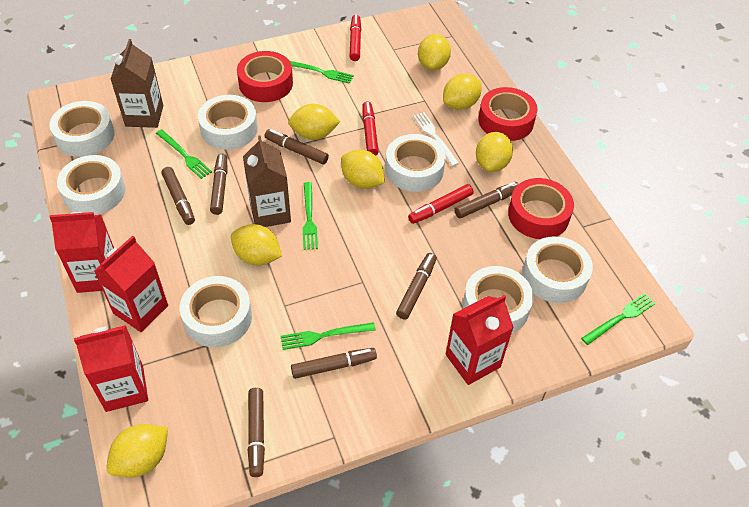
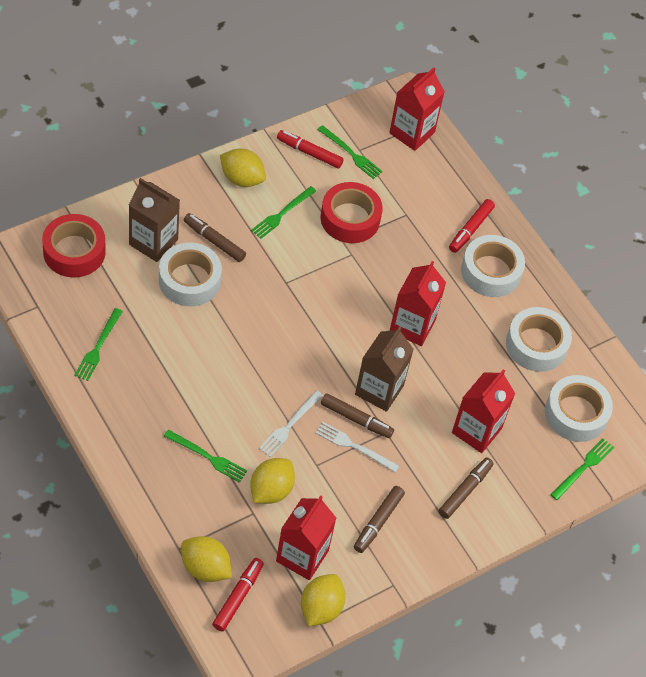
brown marker: [161,167,195,225] [210,154,227,215] [248,388,265,477] [265,129,329,164] [291,348,377,379] [396,253,437,319] [454,182,518,218] = 7 -> [184,213,246,262] [321,393,394,438] [354,486,405,553] [439,457,494,519] = 4
red tape: [237,51,293,102] [478,87,538,141] [508,178,574,239] = 3 -> [42,214,106,278] [320,182,383,243] = 2
white fork: [413,112,459,166] = 1 -> [259,390,323,457] [316,422,399,473] = 2
white tape: [49,101,115,157] [57,155,126,215] [180,276,252,347] [198,95,258,150] [385,134,446,192] [463,266,534,333] [522,236,593,303] = 7 -> [159,242,222,306] [461,235,525,297] [506,307,572,372] [545,375,613,442] = 4
yellow lemon: [106,424,168,478] [231,224,282,266] [288,104,340,140] [341,150,385,189] [418,34,451,70] [443,74,481,110] [476,132,513,172] = 7 -> [181,536,232,582] [220,148,266,187] [250,458,295,504] [301,574,346,626] = 4

